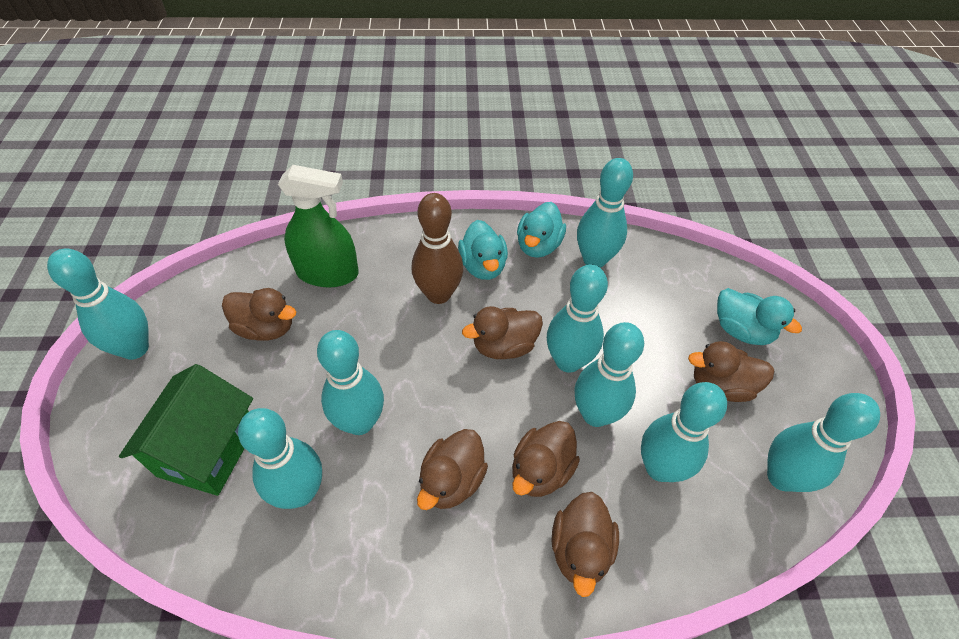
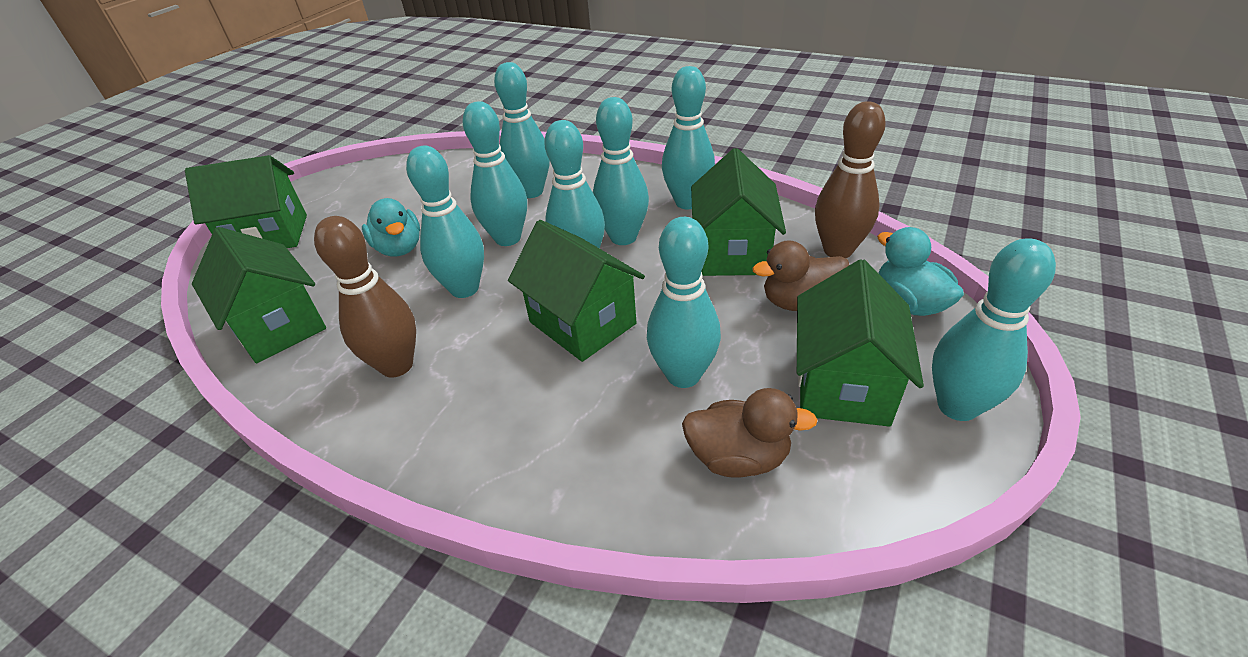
brown bowling pin: [412,193,464,304] = 1 -> [314,216,416,378] [815,101,886,258] = 2
brown duck: [222,288,296,341] [417,429,488,510] [462,306,543,359] [512,421,580,497] [551,492,619,597] [688,341,774,402] = 6 -> [682,388,818,478] [753,240,849,311] = 2
green house: [119,364,253,496] = 1 -> [185,155,307,248] [192,227,326,363] [508,220,645,362] [691,148,786,276] [797,259,924,427] = 5
green spray bottle: [278,165,359,288] = 1 -> none = 0
turquoise duck: [458,220,508,280] [517,202,566,258] [717,288,802,345] = 3 -> [362,198,420,256] [877,227,964,316] = 2

